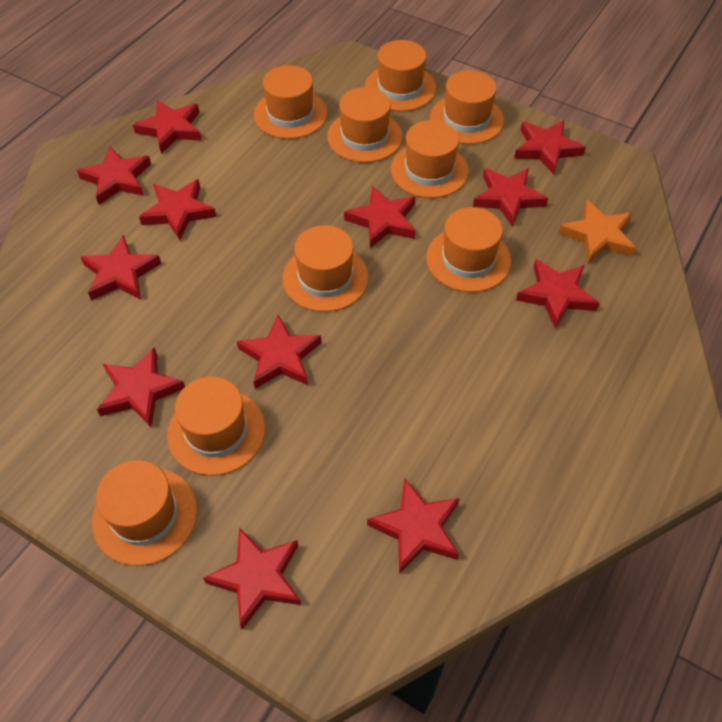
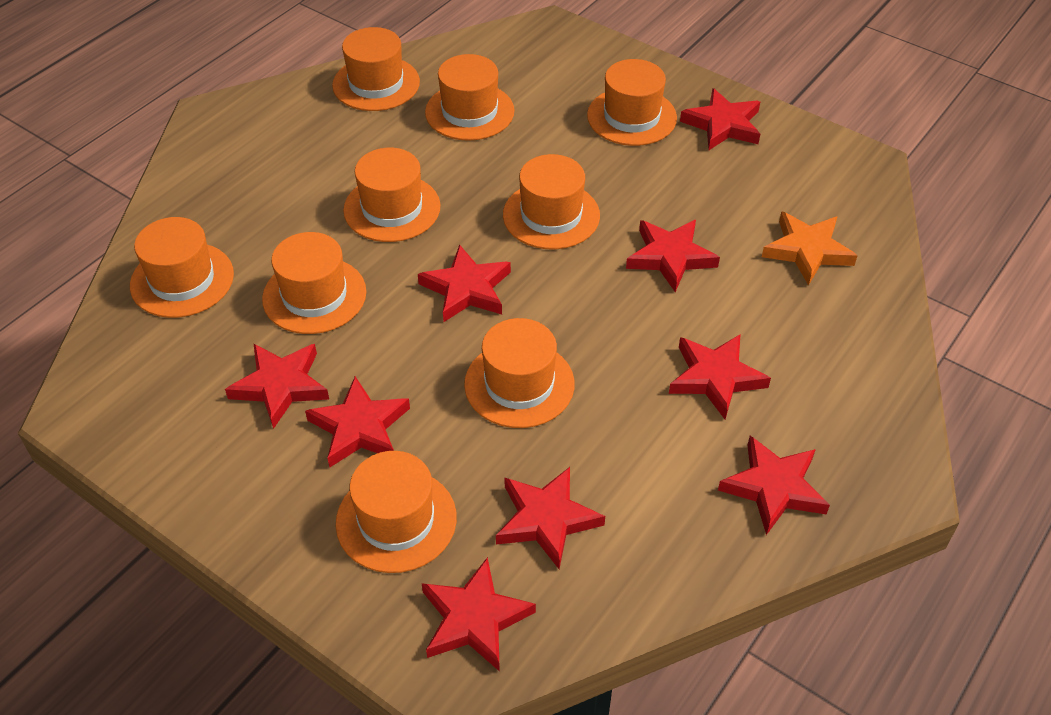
red star: [77,147,151,205] [81,235,161,301] [97,347,185,427] [133,100,202,154] [139,179,216,240] [203,528,301,630] [237,315,321,389] [344,186,416,248] [367,478,460,574] [473,168,548,226] [514,120,586,175] [516,259,600,328] = 12 -> [225,343,329,429] [305,376,410,467] [418,244,511,322] [422,557,536,672] [496,467,605,569] [626,220,720,292] [669,335,771,419] [680,88,760,150] [718,436,830,535] = 9

